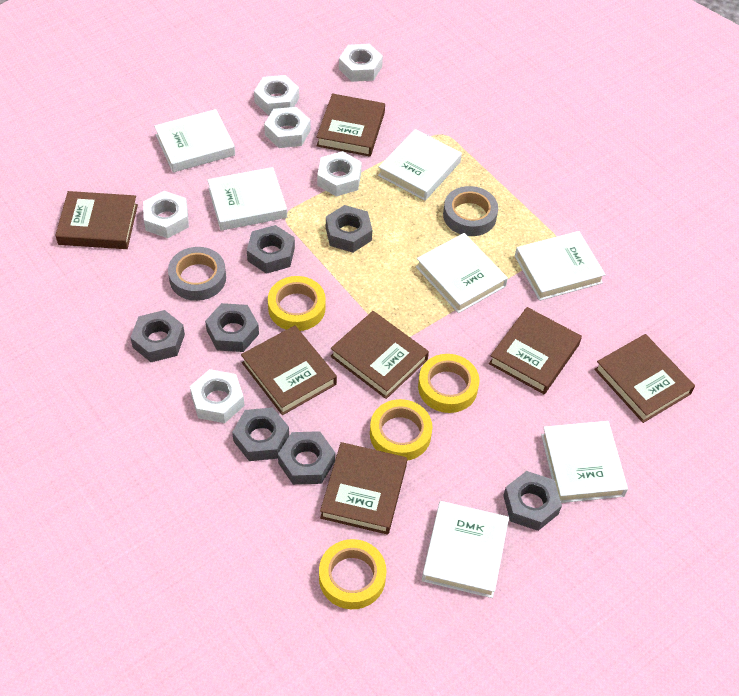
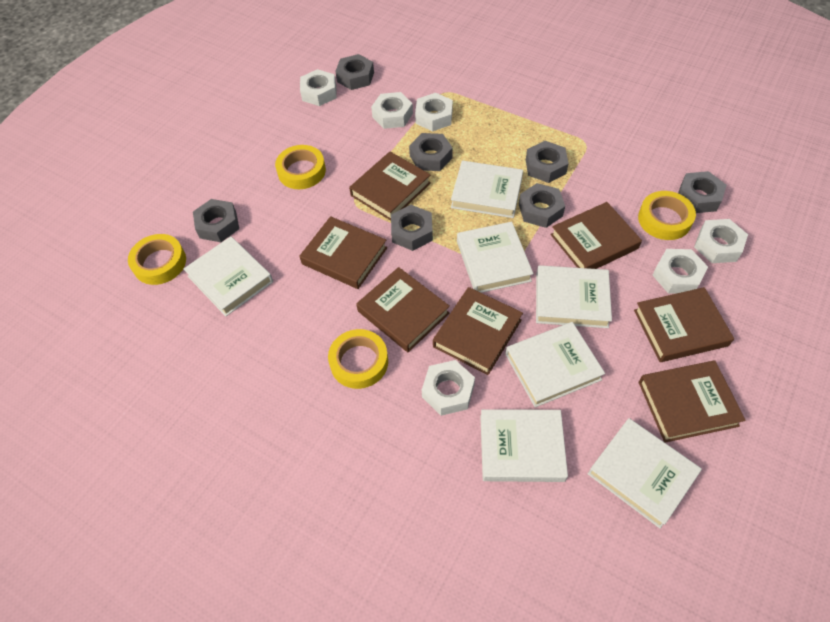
grey tape: [168,247,226,301] [443,186,498,236] = 2 -> none = 0

